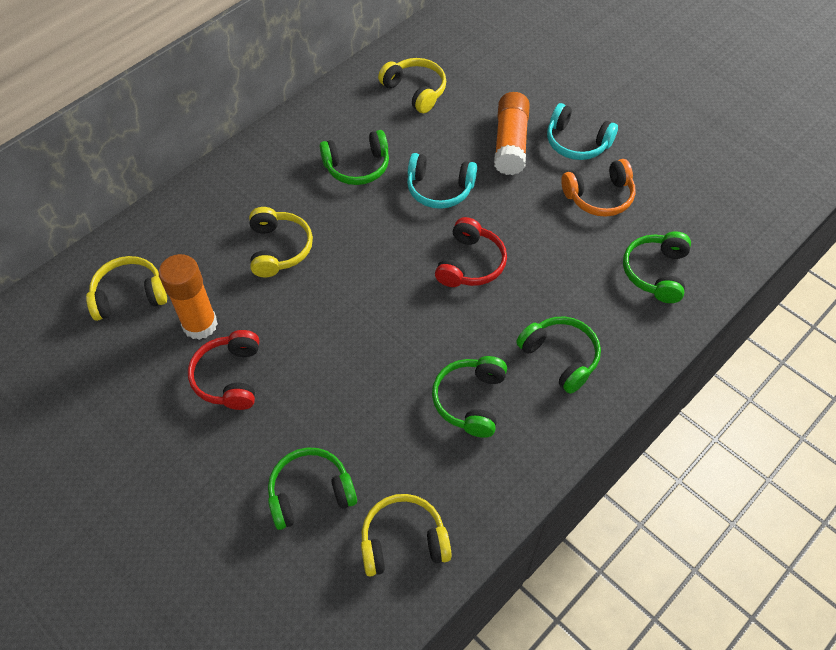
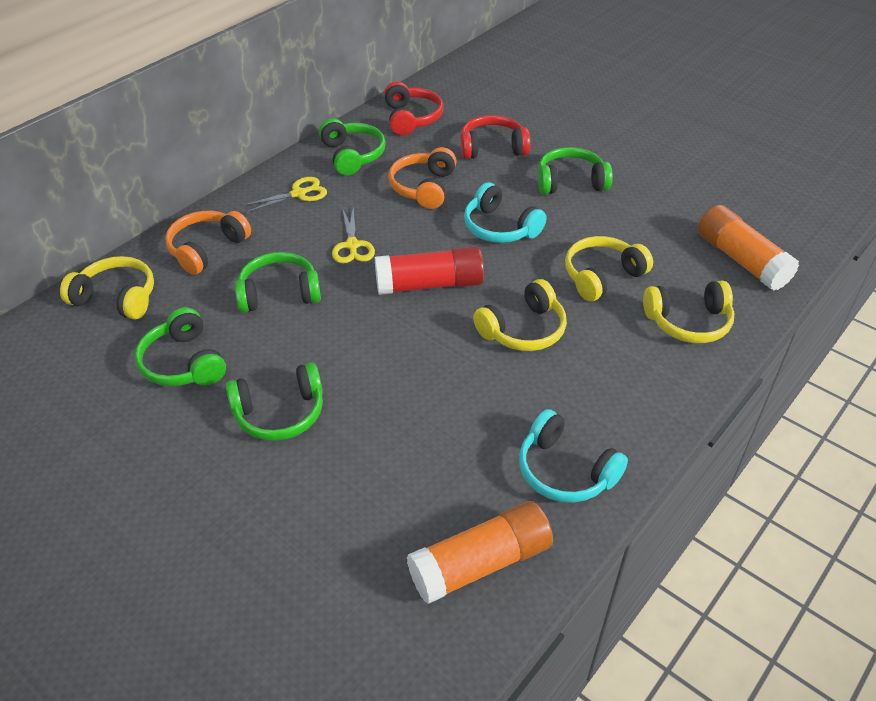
orange headphones: [561,159,636,217] = 1 -> [165,211,251,275] [388,147,457,209] = 2
red glue stick: none = 0 -> [375,246,484,295] = 1
yellow scissors: none = 0 -> [242,177,327,213] [332,207,375,264] = 2

